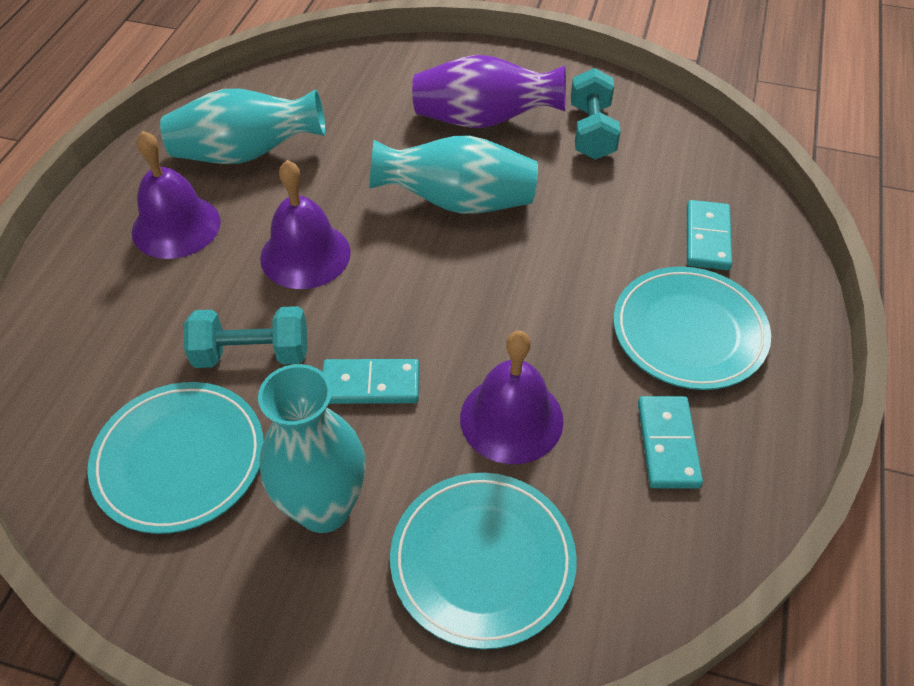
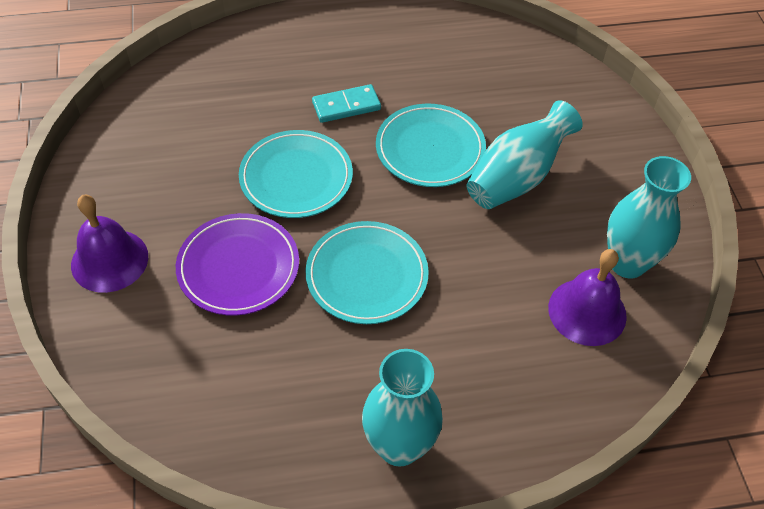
purple bell: [132,131,221,259] [260,160,351,289] [460,331,564,464] = 3 -> [71,195,148,293] [548,249,627,346] = 2
purple plate: none = 0 -> [176,213,299,316] = 1
purple vase: [412,55,566,128] = 1 -> none = 0
turquoise domino: [322,359,419,404] [638,396,703,489] [687,200,732,270] = 3 -> [312,84,381,123] = 1
turquoise dumbbell: [184,306,307,368] [571,68,621,159] = 2 -> none = 0

